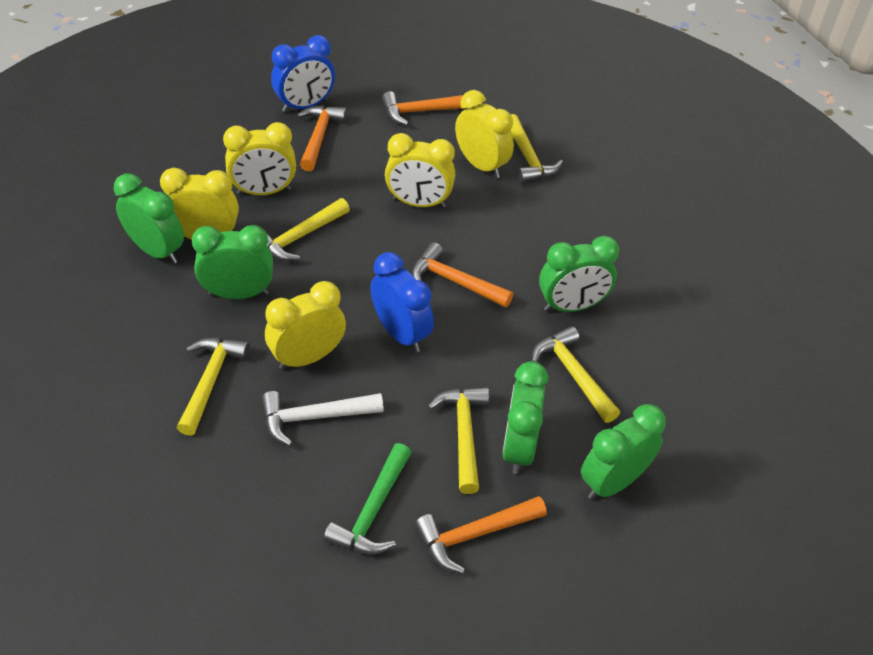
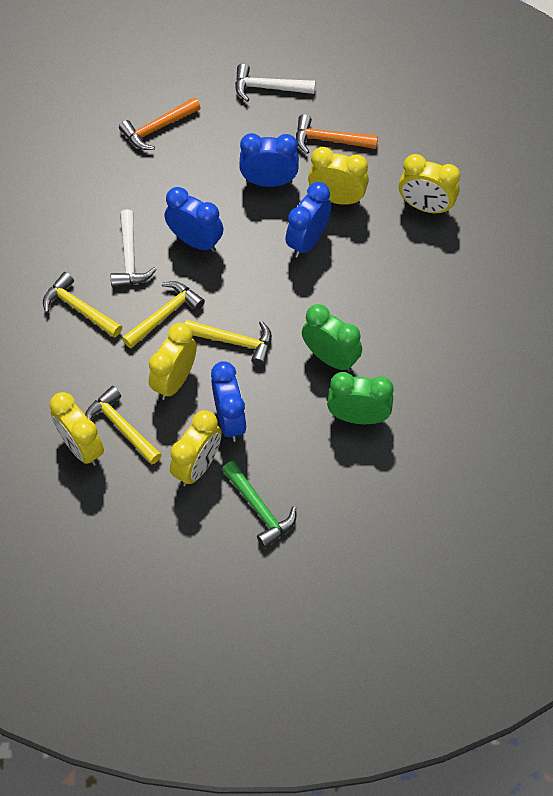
blue clock: [271,35,335,113] [370,252,434,353] = 2 -> [165,187,223,252] [211,361,247,442] [239,133,299,187] [286,182,332,258] = 4
green clock: [114,173,184,264] [192,225,273,299] [502,361,548,474] [539,236,619,312] [581,404,666,500] = 5 -> [302,304,362,372] [327,372,394,424] = 2
orange hammer: [297,105,347,171] [382,91,463,125] [412,242,513,308] [415,496,547,574] = 4 -> [119,98,201,150] [296,114,378,154] = 2
white hammer: [262,391,384,446] = 1 -> [110,209,157,287] [235,64,315,102] = 2
yellow hammer: [177,338,250,436] [263,198,350,261] [428,387,489,494] [511,114,563,183] [532,326,620,423] = 5 -> [43,272,122,338] [85,386,162,464] [122,281,205,348] [185,320,272,366] = 4

